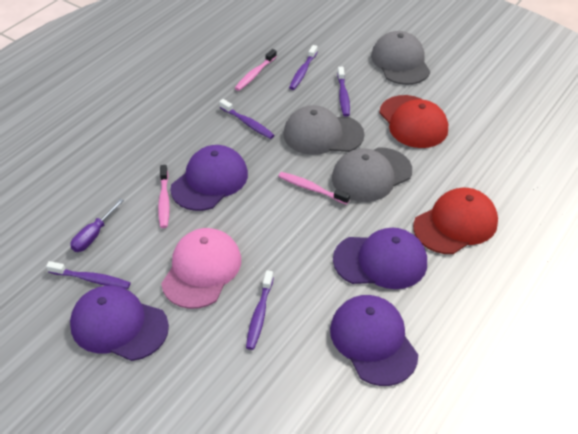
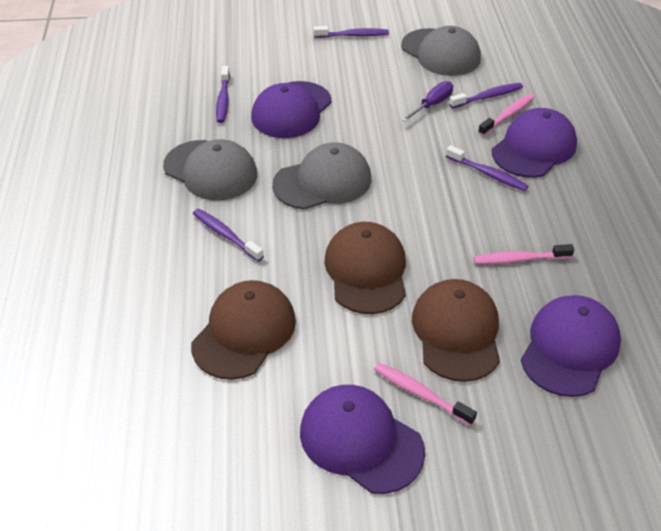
brown cap: none = 0 -> [191,280,296,380] [324,222,406,314] [412,279,500,382] = 3
pink cap: [161,228,241,309] = 1 -> none = 0
red cap: [379,95,448,148] [413,187,498,254] = 2 -> none = 0

